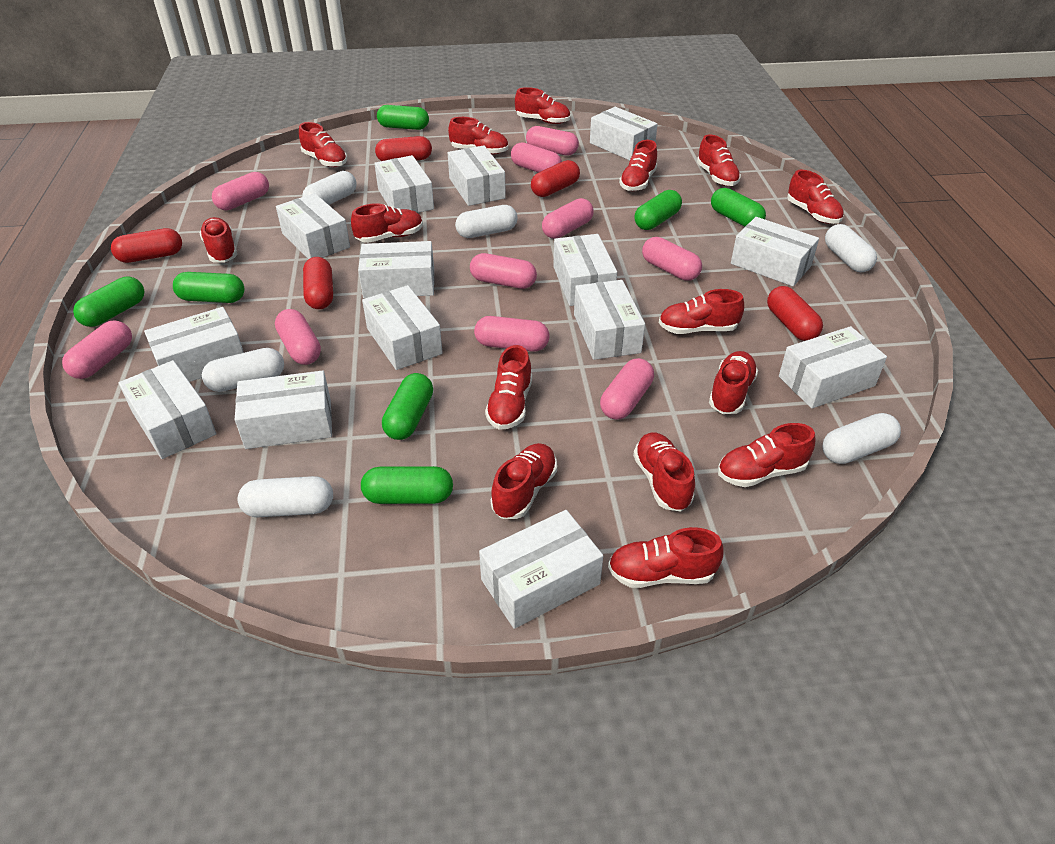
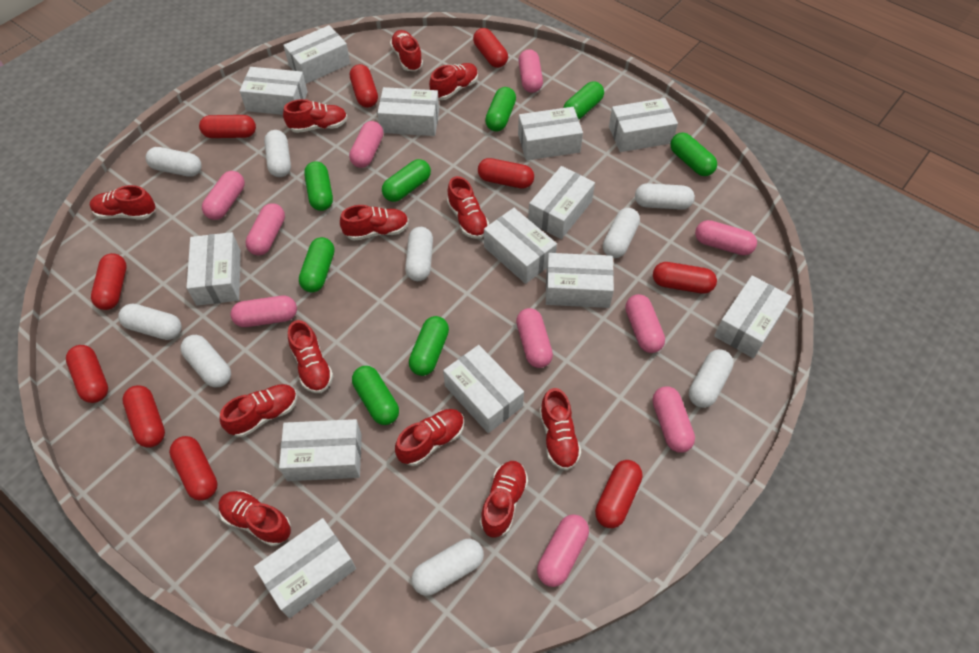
green capsule: [73,277,144,327] [173,272,245,303] [361,466,453,504] [377,105,429,130] [382,373,433,440] [634,190,682,230] [711,188,766,227] = 7 -> [299,237,334,292] [304,161,333,211] [352,366,399,425] [382,159,431,202] [409,316,449,376] [485,87,516,131] [563,81,604,119] [670,133,717,176] = 8
red capsule: [111,228,182,263] [303,257,333,309] [375,136,432,161] [531,160,580,197] [767,286,823,341] = 5 -> [66,345,108,403] [91,253,127,310] [122,385,165,448] [169,436,218,501] [199,115,256,138] [350,64,378,108] [473,28,508,68] [478,158,534,189] [595,460,643,528] [653,262,717,294] = 10
red shoe: [199,217,237,263] [299,122,347,167] [351,203,423,243] [448,117,508,154] [485,345,532,430] [490,443,557,519] [515,87,570,124] [608,527,724,588] [619,140,657,191] [633,433,695,511] [659,289,744,334] [697,134,741,186] [709,351,758,414] [718,423,816,487] [787,170,844,224] = 15 -> [90,185,155,219] [219,491,291,546] [220,384,297,437] [283,99,348,133] [288,320,333,393] [340,205,409,241] [390,30,423,71] [395,409,464,466] [429,63,478,100] [447,176,489,239] [480,461,528,538] [539,388,581,471] = 12
white box: [119,360,216,459] [144,307,244,382] [235,370,332,449] [276,193,350,259] [358,241,434,299] [362,285,443,370] [374,155,434,213] [448,145,506,206] [479,510,603,629] [553,234,617,306] [574,280,645,360] [590,107,658,160] [731,217,819,286] [779,326,887,408] = 14 -> [186,232,241,306] [240,67,308,115] [254,518,356,618] [279,419,362,481] [283,25,350,84] [377,87,439,136] [443,345,524,433] [484,208,557,284] [518,107,583,160] [528,166,595,239] [546,253,614,308] [609,98,678,152] [714,276,792,358] = 13
white capsule: [202,348,284,392] [238,476,333,517] [302,171,357,205] [455,205,518,238] [822,413,901,464] [825,224,877,272] = 6 -> [118,304,182,340] [146,147,202,177] [180,335,231,388] [264,130,291,177] [405,227,433,281] [412,539,484,596] [603,208,640,258] [635,183,695,210] [689,349,734,408] = 9

